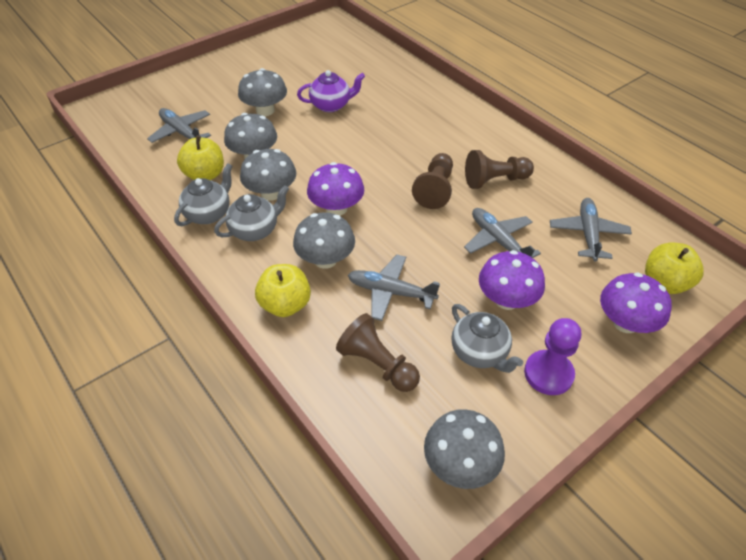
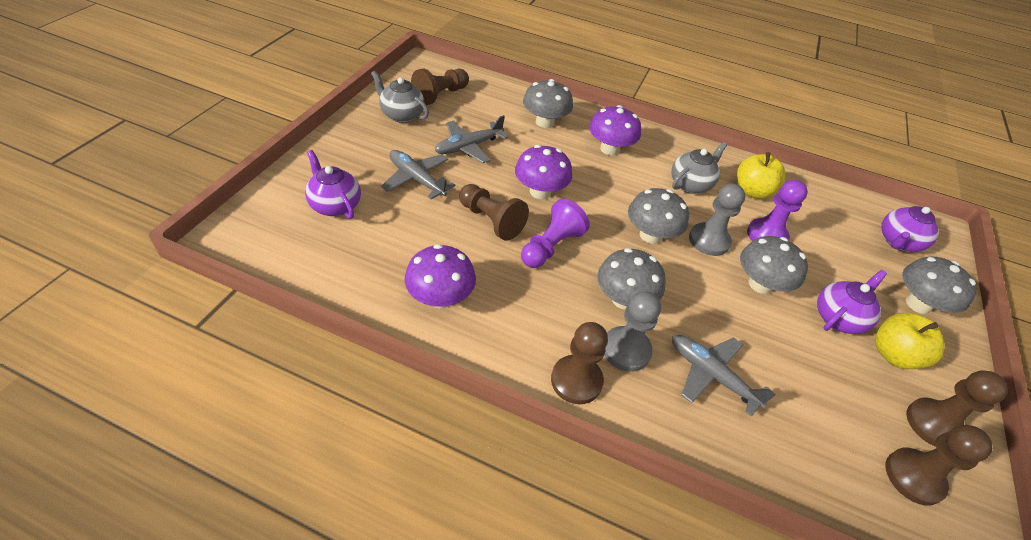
brown pawn: [336,313,420,392] [412,153,453,209] [465,150,534,189] = 3 -> [411,69,469,105] [459,184,529,241] [551,322,608,404] [885,425,992,506] [906,370,1008,447] = 5
grey pawn: none = 0 -> [604,291,661,372] [689,184,745,256] = 2
grey plane: [147,108,211,143] [348,254,440,321] [464,208,541,258] [550,198,632,261] = 4 -> [381,150,455,199] [435,115,508,163] [672,335,776,417] = 3
grey teapot: [174,163,232,226] [214,185,289,241] [452,304,523,373] = 3 -> [371,71,429,123] [671,142,727,194] = 2
purple pawn: [524,318,581,395] = 1 -> [521,199,590,268] [747,180,808,241] = 2
purple teapot: [297,70,365,112] = 1 -> [305,150,361,219] [817,270,887,334] [881,206,938,252] = 3
yellow apple: [177,135,224,180] [255,264,311,317] [645,242,704,294] = 3 -> [737,152,785,199] [875,313,944,369] = 2

